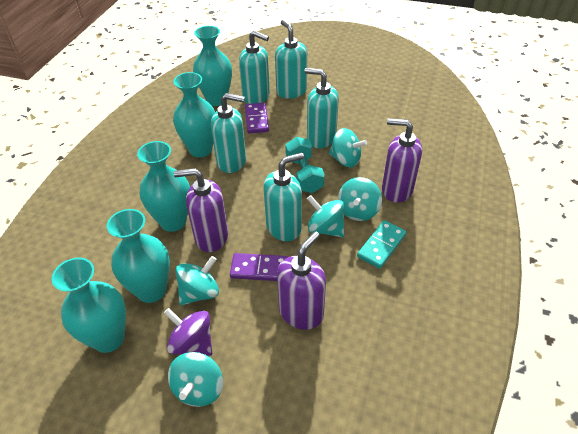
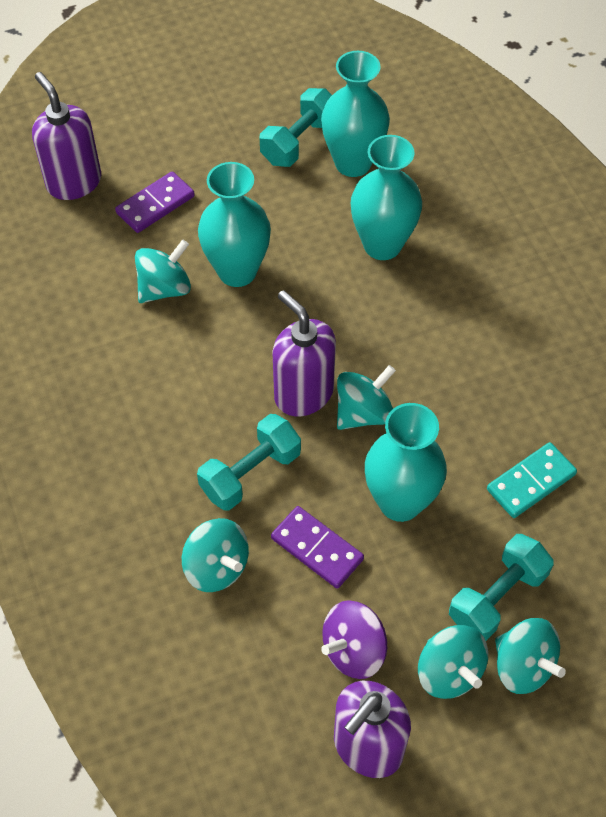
turquoise dumbbell: [285,137,325,193] = 1 -> [197,414,301,511] [260,88,332,167] [449,534,554,641] = 3
turquoise soap dispenser: [211,93,246,173] [239,31,270,104] [263,152,304,241] [275,20,307,99] [304,68,339,148] = 5 -> none = 0
turquoise vase: [52,258,126,353] [107,209,170,303] [137,141,190,232] [173,72,215,157] [193,26,232,106] = 5 -> [198,162,271,287] [321,51,390,177] [351,135,422,260] [365,403,447,522] = 4

